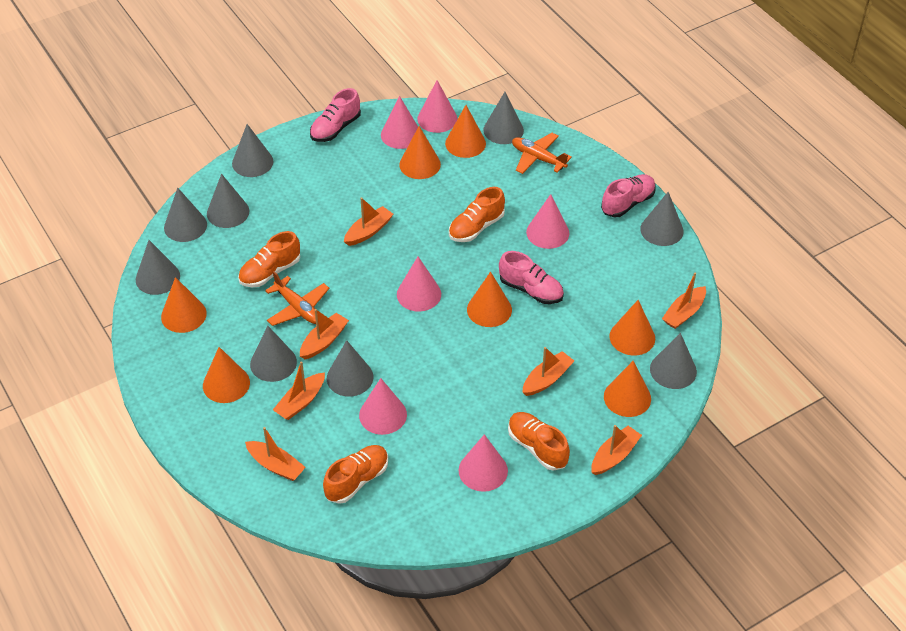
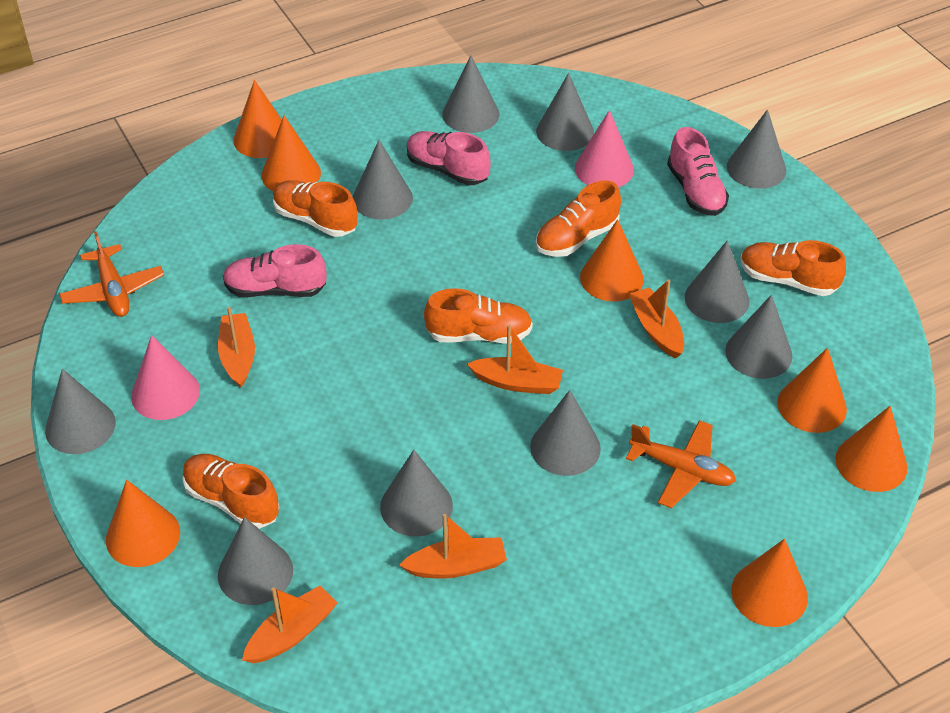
grey cone: [136,240,180,295] [164,188,207,242] [207,174,249,228] [232,124,273,177] [250,326,297,382] [327,340,373,396] [483,92,524,144] [640,192,684,246] [650,333,697,389] = 9 -> [45,369,116,454] [218,517,293,605] [353,140,413,220] [380,450,453,537] [442,55,499,133] [530,390,601,476] [536,73,594,151] [685,240,749,323] [725,295,792,379] [727,109,786,189] = 10
orange boat: [245,427,306,481] [273,361,325,420] [300,309,349,359] [344,197,393,246] [522,347,574,396] [591,425,642,475] [662,272,706,329] = 7 -> [218,307,255,387] [242,586,338,663] [399,514,507,578] [467,325,563,394] [629,279,684,358] = 5
orange shoe: [238,231,300,287] [323,445,388,504] [449,187,505,242] [508,412,570,471] = 4 -> [182,454,279,529] [273,180,357,237] [424,288,533,343] [536,180,621,257] [740,240,846,296] = 5
pink cone: [359,378,407,435] [381,96,418,149] [397,257,441,312] [417,80,458,133] [459,434,508,492] [526,194,569,249] = 6 -> [131,335,200,420] [575,110,634,187] = 2

